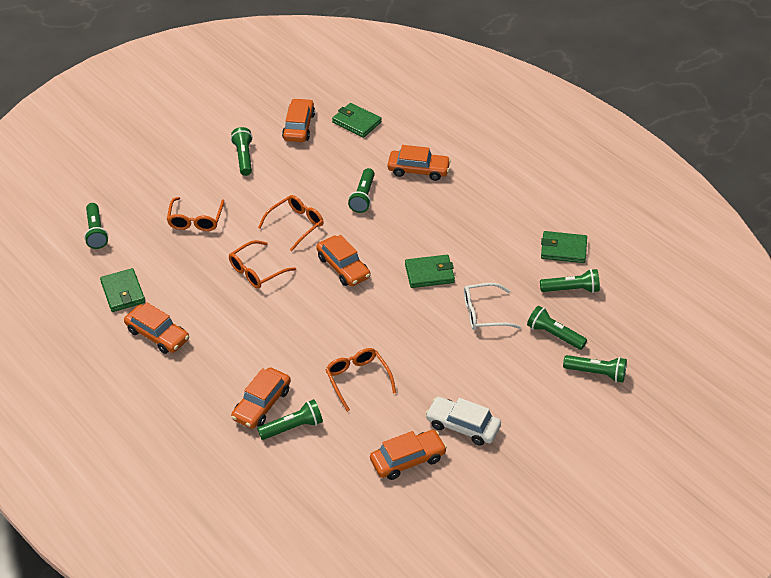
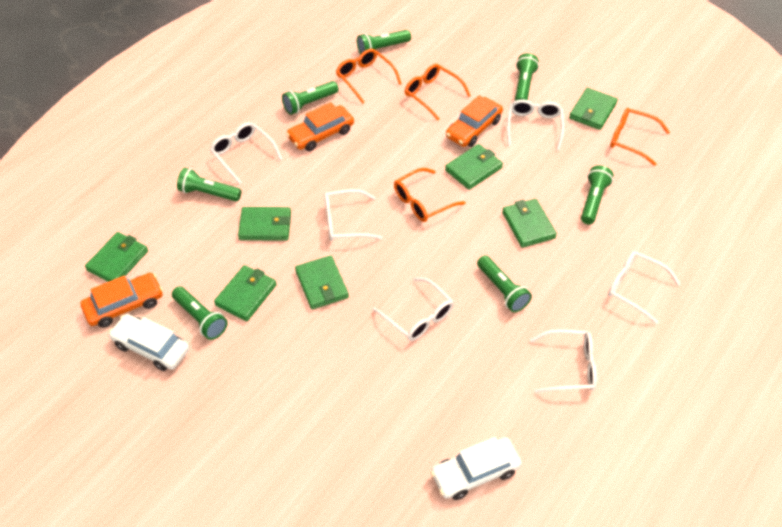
green wallet: [100,268,145,312] [332,103,382,138] [405,255,455,288] [541,231,587,263] = 4 -> [85,232,148,282] [214,265,277,321] [238,207,291,241] [295,255,349,309] [445,144,503,190] [502,199,557,248] [569,88,618,130] = 7
orange car: [124,302,189,354] [231,368,291,429] [282,98,315,142] [316,235,371,286] [370,430,447,480] [388,145,451,181] = 6 -> [81,273,163,328] [286,102,354,151] [446,95,503,147] = 3
white car: [425,397,501,446] = 1 -> [108,314,189,371] [431,437,522,500] = 2
white glasses: [464,283,521,330] = 1 -> [210,122,282,184] [324,189,382,241] [373,277,454,341] [507,99,564,150] [530,329,597,393] [608,251,680,324] = 6

